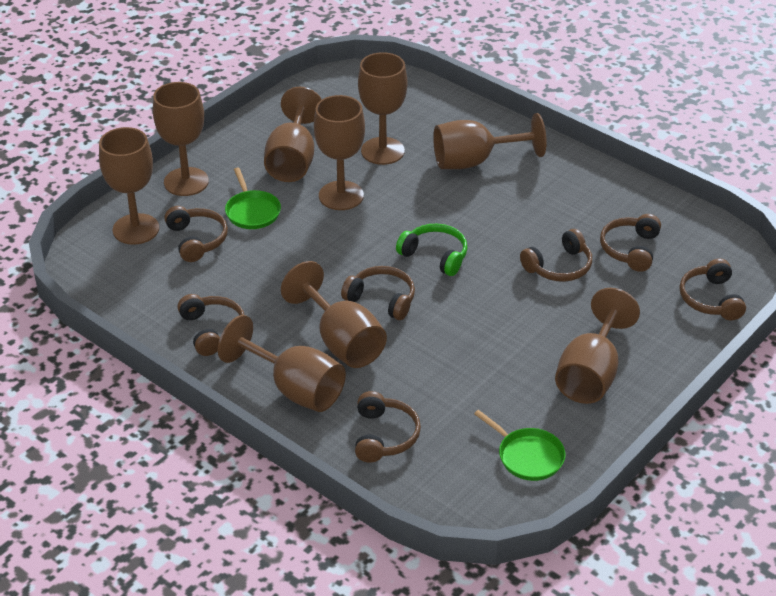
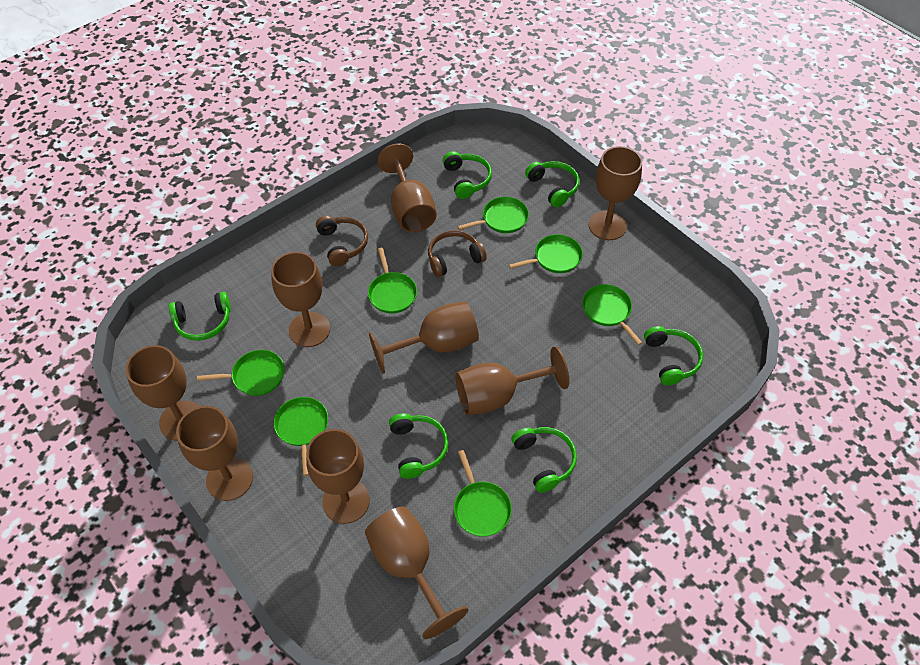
brown headphones: [164,206,228,262] [178,294,244,356] [341,266,415,320] [355,391,421,463] [520,229,592,282] [600,214,661,272] [680,259,746,320] = 7 -> [316,215,368,266] [428,230,487,277] = 2
green headphones: [396,224,468,276] = 1 -> [169,292,231,341] [389,413,449,479] [443,151,492,199] [511,427,577,493] [525,161,579,207] [644,326,703,386] = 6
green pan: [225,167,281,229] [474,410,566,481] = 2 -> [197,350,285,396] [274,397,328,476] [368,248,417,313] [454,450,512,537] [457,197,529,233] [509,234,583,273] [582,284,643,345] = 7

